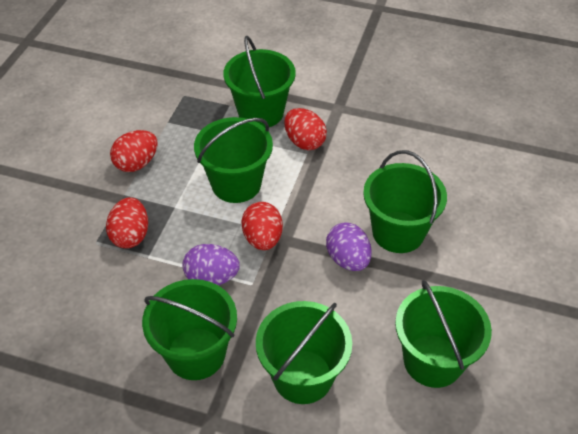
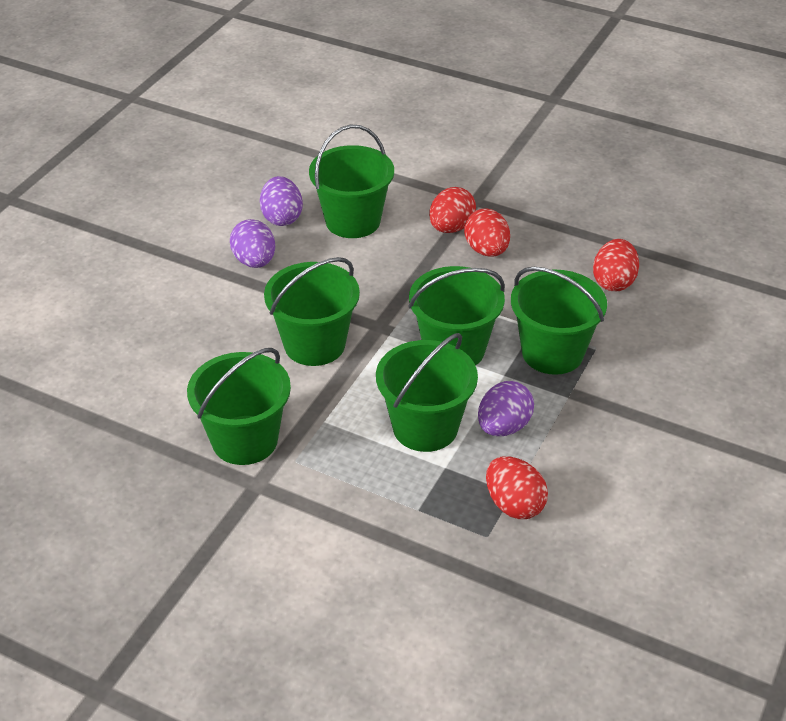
purple egg: [182,244,240,285] [326,222,372,271] = 2 -> [230,219,275,268] [260,176,303,226] [478,381,534,436] = 3

